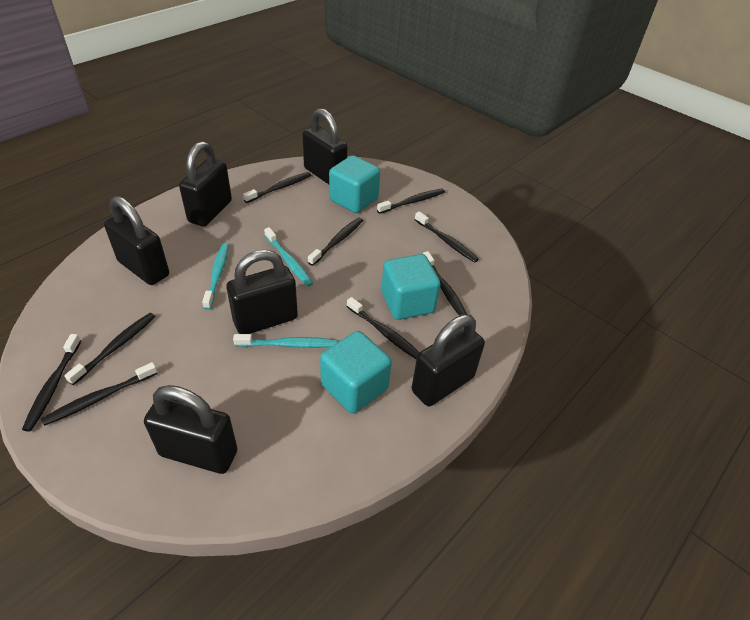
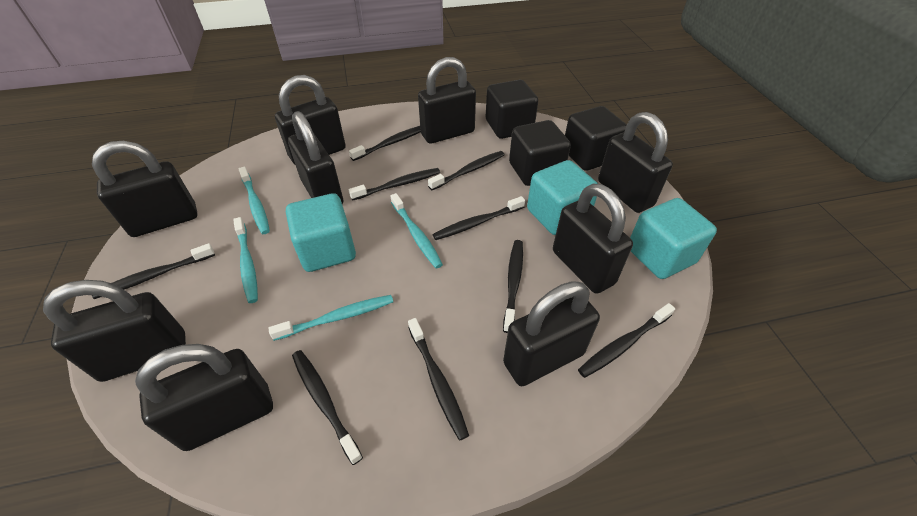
black cube: none = 0 -> [486,80,538,139] [509,120,571,186] [565,106,627,171] = 3
black padlock: [104,196,169,285] [144,385,237,474] [179,141,232,227] [226,250,298,334] [303,108,347,184] [412,315,485,406] = 6 -> [43,280,186,382] [92,141,198,237] [135,344,273,451] [275,75,346,165] [288,111,344,204] [418,57,476,144] [503,281,600,386] [553,184,633,294] [598,112,673,213] = 9
turquoise toothbrush: [202,243,229,310] [233,334,337,348] [264,227,313,287] = 3 -> [233,217,258,303] [239,167,270,234] [268,295,393,341] [391,193,443,268] = 4

